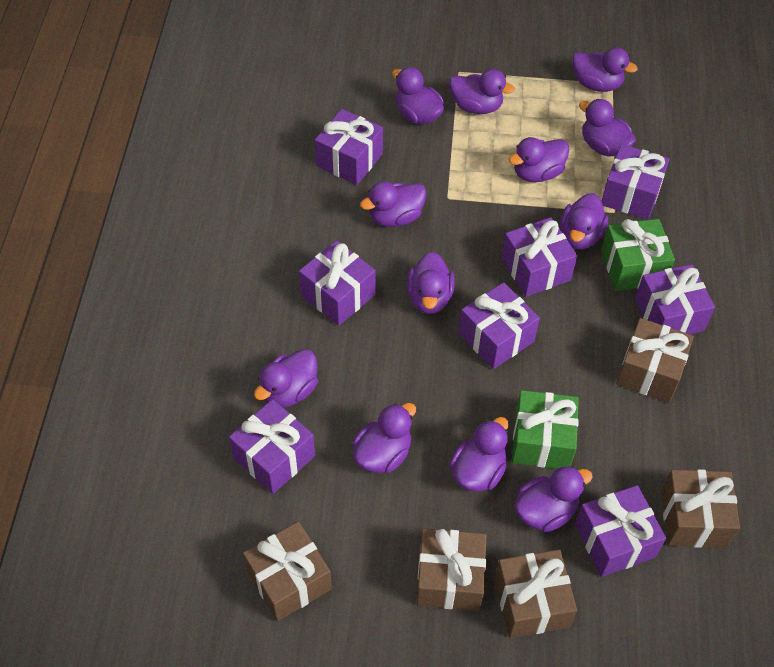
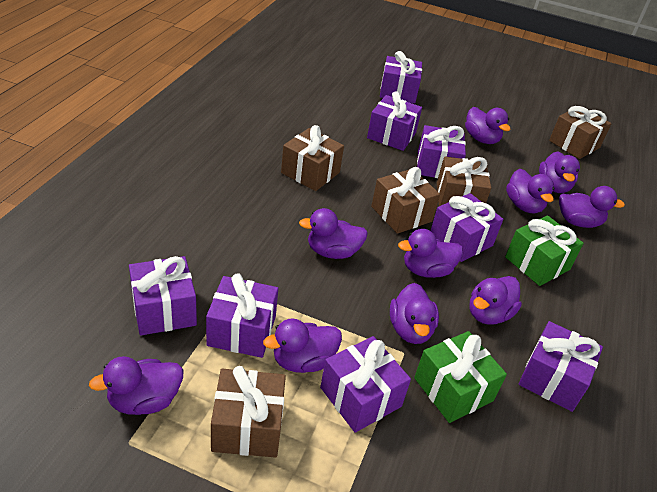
purple duck: [254,349,318,408] [352,403,416,473] [360,181,427,227] [392,67,444,125] [407,252,455,314] [449,69,515,114] [449,417,509,492] [509,137,569,182] [514,466,593,532] [560,193,608,250] [572,47,638,92] [579,99,636,157] = 12 -> [89,356,183,415] [263,318,342,373] [299,208,368,259] [390,283,439,344] [398,229,463,278] [465,107,511,144] [470,276,522,325] [506,169,555,213] [539,151,580,193] [559,186,625,228] = 10

